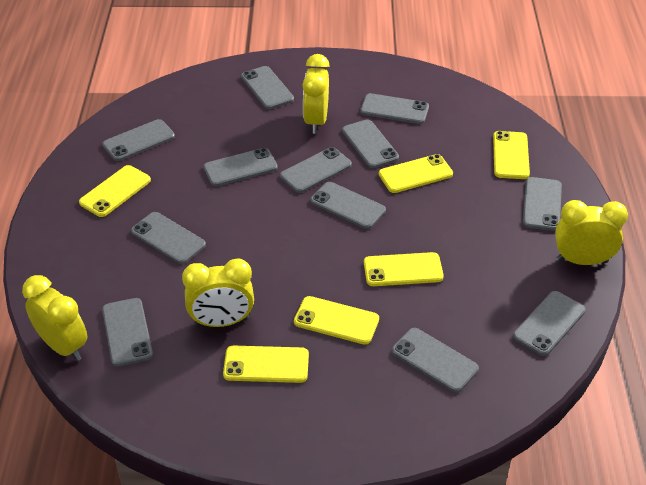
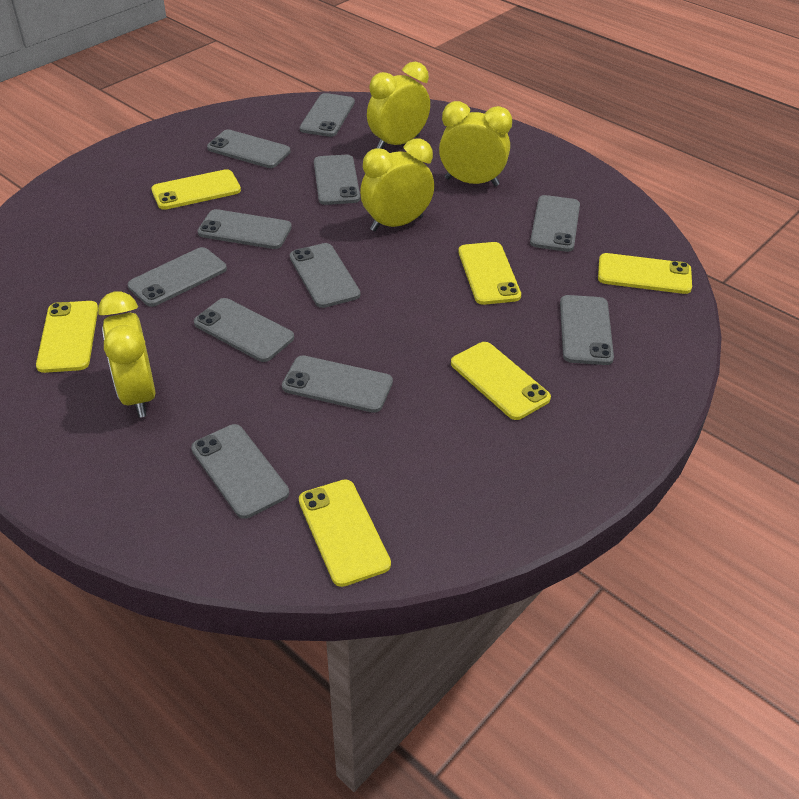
grey phone: [102,119,175,161] [102,298,153,367] [131,212,206,264] [204,148,278,186] [241,66,294,109] [280,147,352,193] [310,182,386,229] [342,119,399,168] [360,93,429,124] [392,328,479,393] [513,291,586,356] [523,177,562,231] = 12 -> [128,247,227,307] [191,424,289,519] [194,298,294,362] [198,209,292,249] [207,130,291,168] [282,355,393,413] [290,243,360,308] [300,93,355,137] [314,155,360,205] [530,195,580,252] [560,295,614,365] = 11

